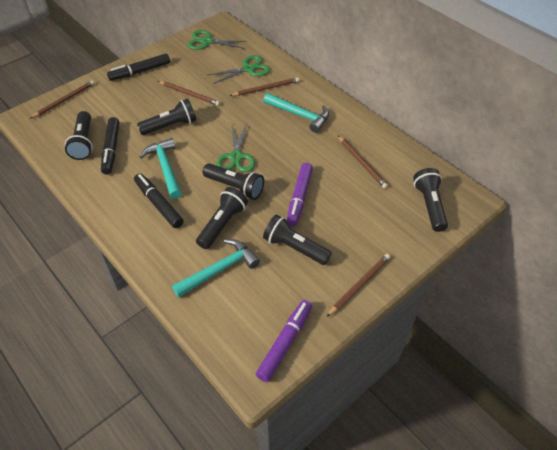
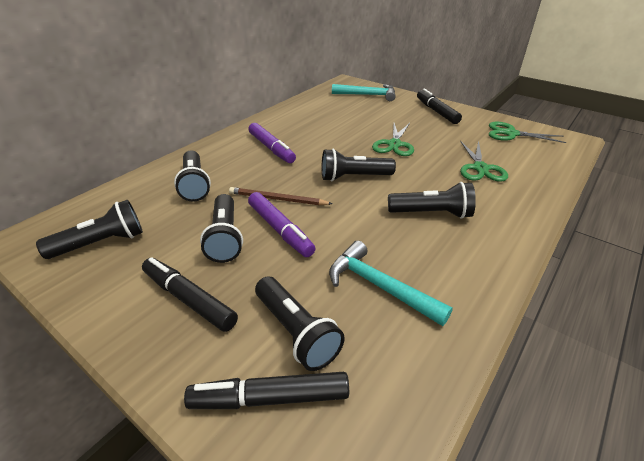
brown pencil: [31,80,95,118] [158,81,220,106] [229,77,299,96] [327,254,390,317] [338,136,388,189] = 5 -> [229,187,332,205] = 1
turquoise hammer: [140,138,182,199] [172,239,260,298] [263,93,329,133] = 3 -> [329,240,453,326] [332,84,396,101] = 2

